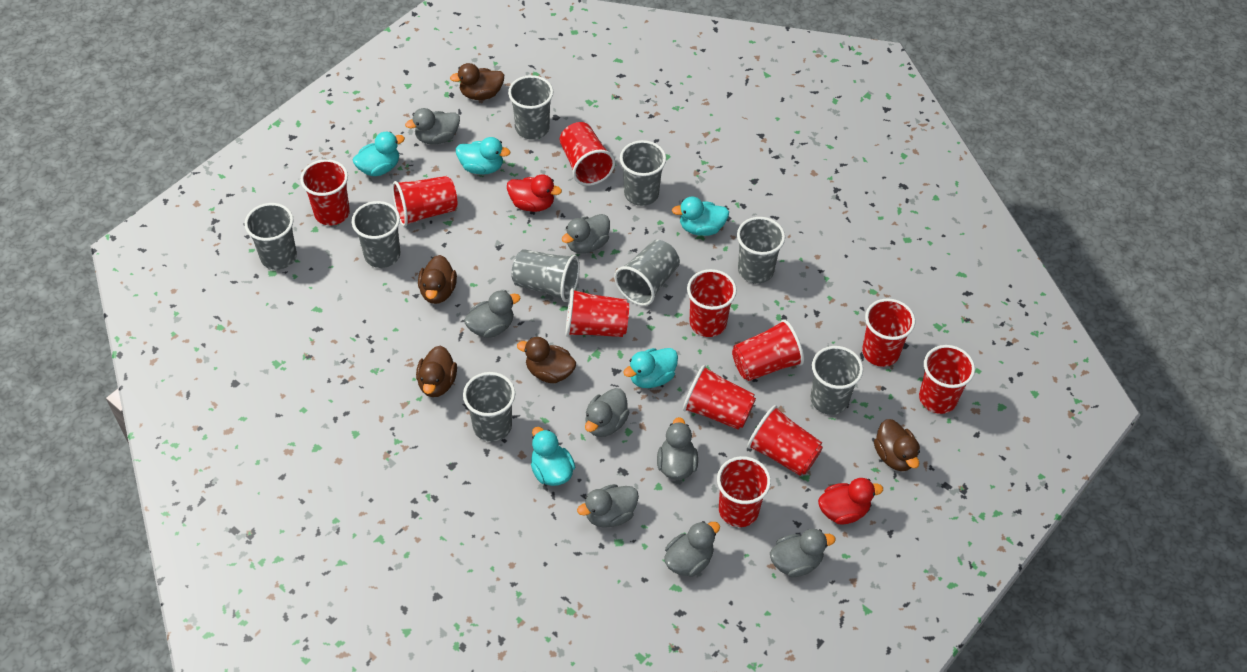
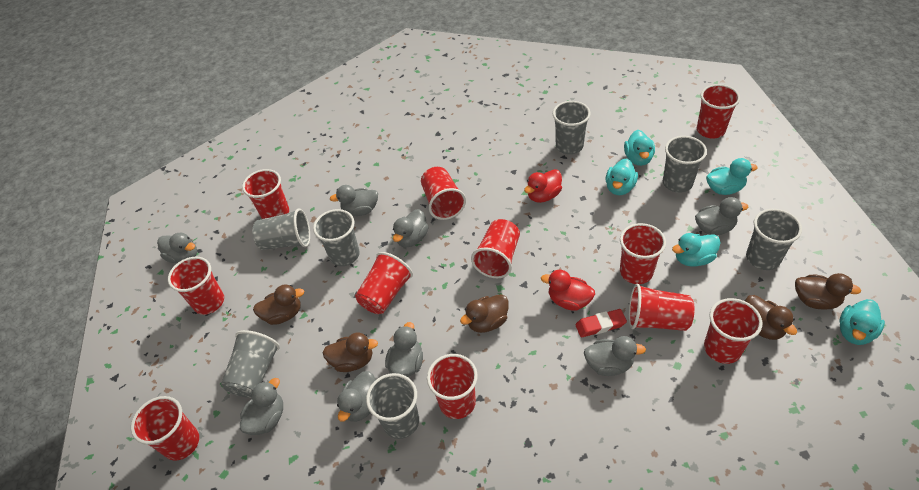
grey cup: [244,203,297,270] [352,201,400,268] [463,372,515,442] [508,75,553,140] [511,249,580,302] [614,240,680,306] [620,140,666,206] [737,217,785,283] [811,346,863,415] = 9 -> [221,330,280,398] [252,208,310,250] [313,209,360,266] [366,373,419,439] [553,101,591,154] [663,136,707,193] [746,209,802,270] = 7
red eraser: none = 0 -> [575,309,627,337] = 1

